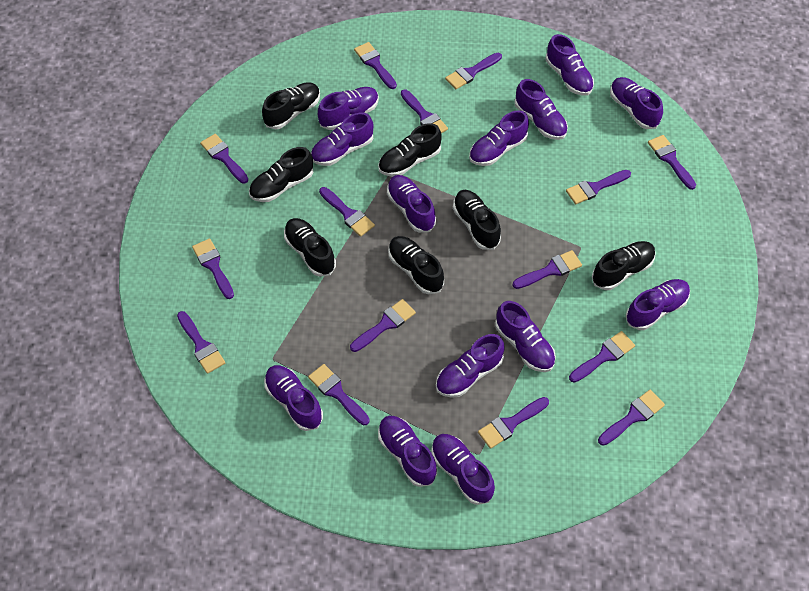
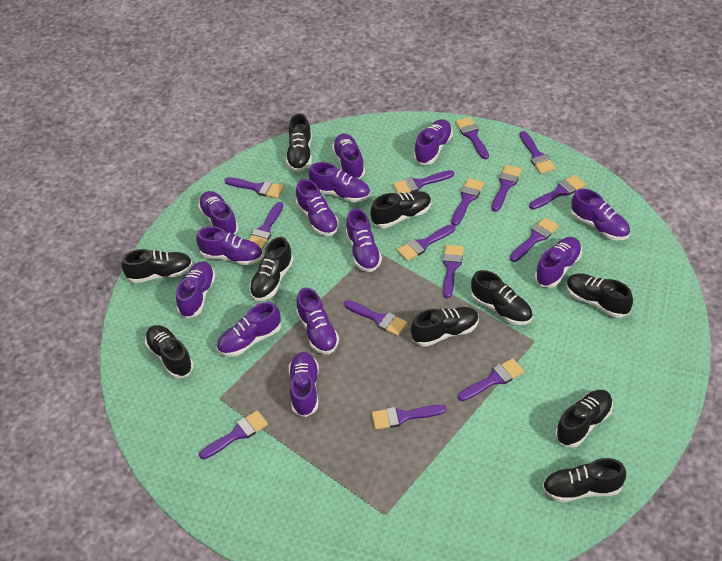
black shoe: [249,147,313,202] [262,82,320,129] [284,218,336,277] [378,123,442,177] [388,236,444,294] [453,190,501,250] [592,241,656,290] = 7 -> [121,249,193,283] [145,325,194,378] [249,237,294,301] [286,113,312,172] [370,191,432,228] [411,307,479,347] [471,270,533,325] [543,458,626,502] [556,390,613,448] [566,273,633,318] = 10

